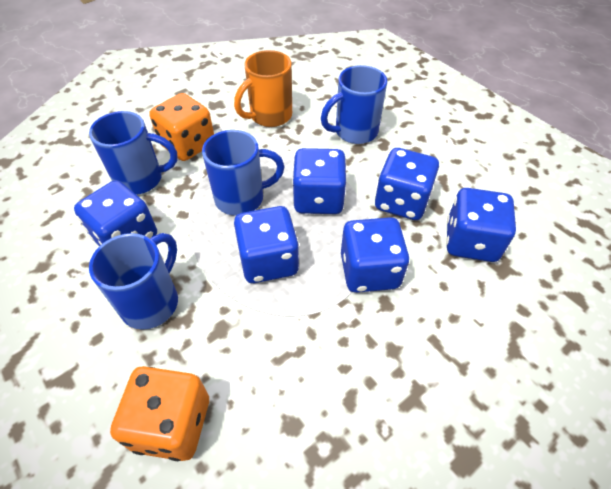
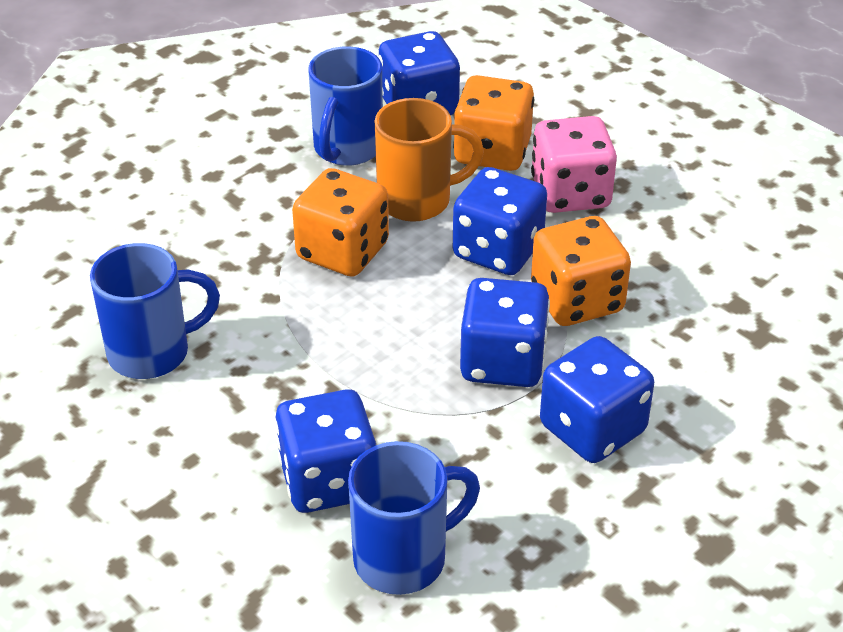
blue dice: [74,180,157,246] [234,206,299,283] [292,148,346,214] [341,217,409,293] [375,148,439,220] [446,188,516,262] = 6 -> [275,389,376,513] [379,31,460,115] [453,167,547,275] [460,278,550,387] [540,336,654,463] = 5
blue mug: [89,111,177,195] [89,233,178,330] [202,130,285,216] [321,65,387,144] = 4 -> [90,243,220,379] [308,46,383,166] [348,441,480,595] = 3
orange dice: [110,366,209,461] [149,93,214,161] = 2 -> [292,168,389,277] [453,75,534,171] [531,216,631,326] = 3
pink dice: none = 0 -> [531,116,617,213] = 1

